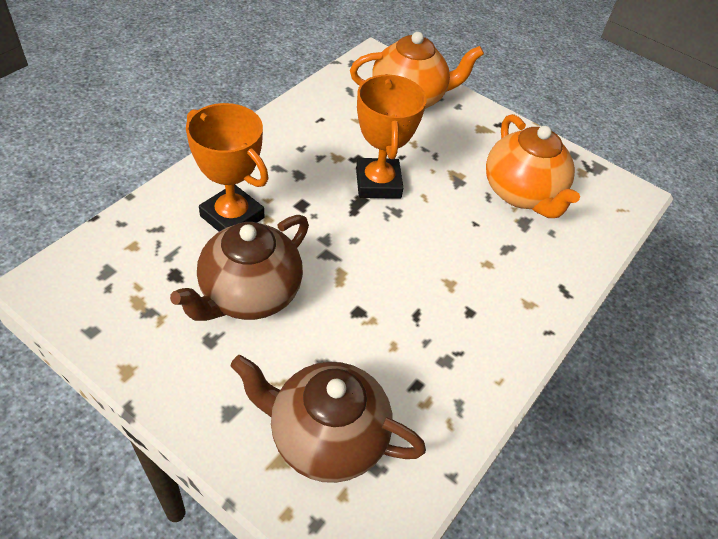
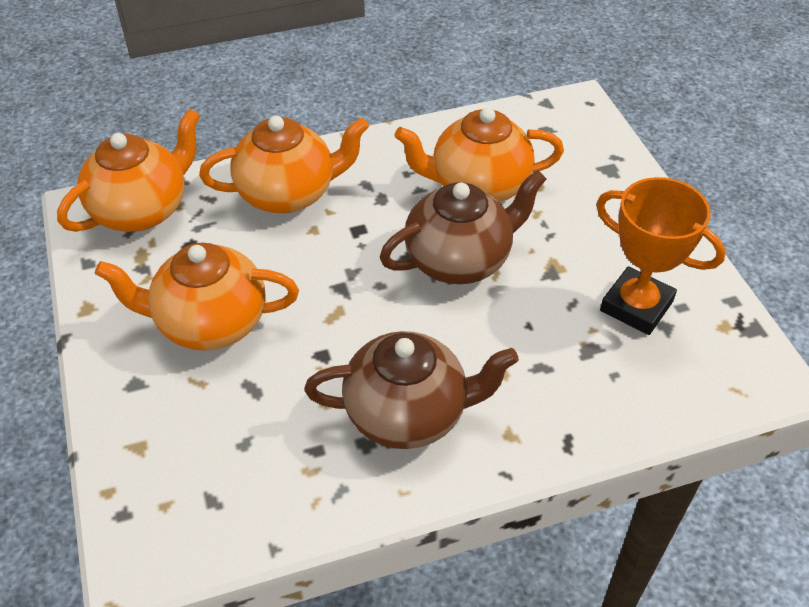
orange teapot: [350,32,484,109] [486,114,580,218] = 2 -> [57,109,200,232] [95,242,299,351] [199,116,369,214] [395,107,564,202] = 4
orange trophy: [186,103,268,232] [356,74,427,199] = 2 -> [596,177,726,335] = 1

